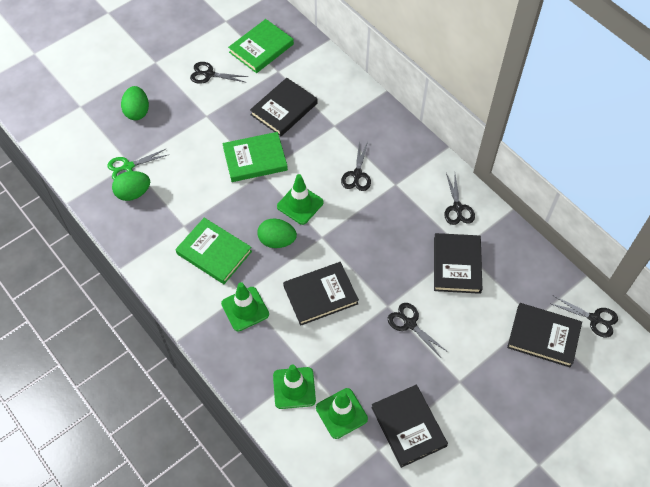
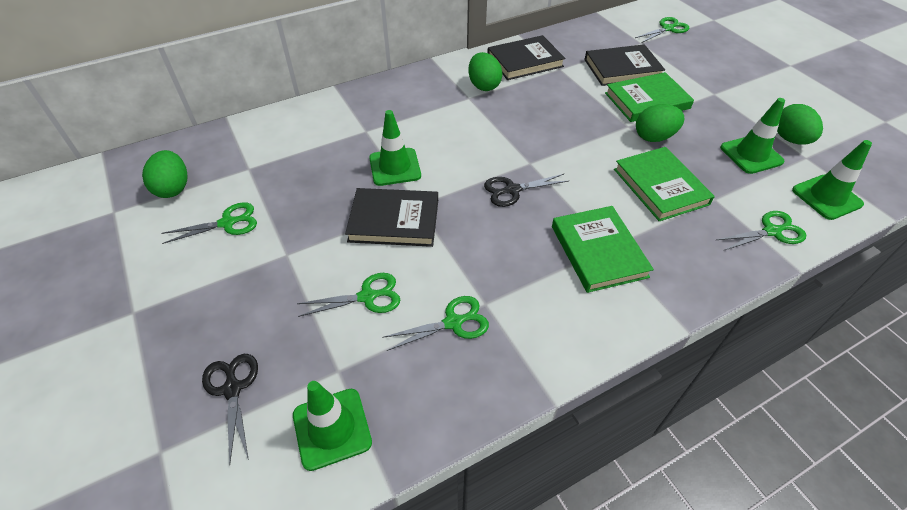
black book: [250,78,317,136] [283,262,359,326] [371,385,448,468] [434,233,482,294] [507,303,582,368] = 5 -> [345,188,438,247] [487,35,565,80] [584,44,665,86] = 3
black scissors: [190,62,249,84] [341,141,371,191] [388,303,448,356] [444,173,475,225] [549,296,618,338] = 5 -> [202,354,258,465] [484,174,568,207] = 2
green egg: [112,171,150,201] [121,86,149,120] [257,219,297,248] = 3 -> [142,150,188,198] [468,52,503,91] [636,104,684,142] [777,104,823,145] = 4
green scissors: [107,149,167,180] = 1 -> [161,202,257,244] [297,273,400,317] [382,296,489,351] [635,17,689,43] [717,211,806,251] = 5

